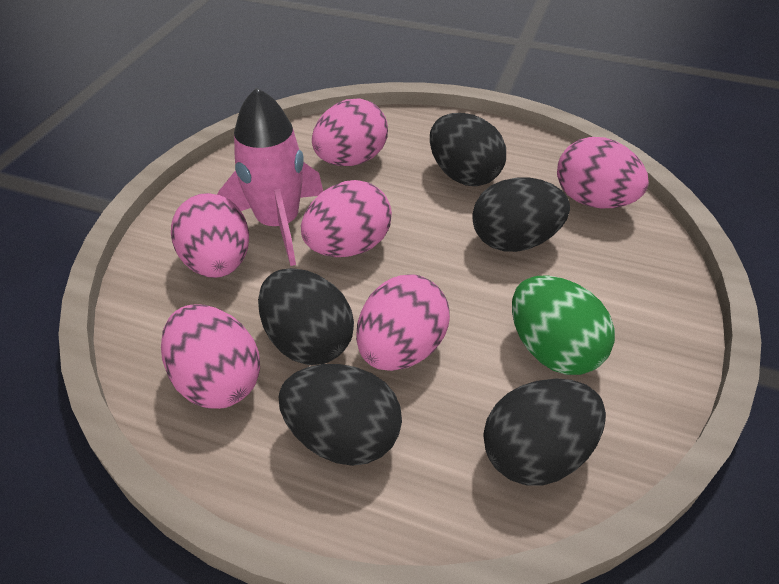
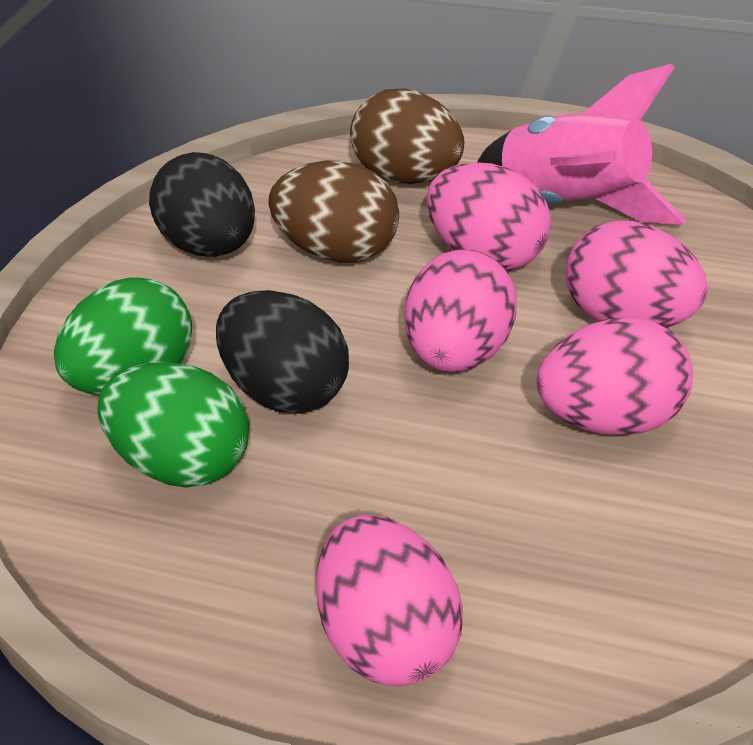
black egg: [258,268,354,365] [279,364,402,466] [430,113,506,186] [472,178,570,252] [484,378,606,486] = 5 -> [149,152,255,257] [216,290,349,414] = 2
brown egg: none = 0 -> [268,161,399,262] [350,88,464,184] = 2
green egg: [512,275,615,375] = 1 -> [54,277,192,395] [97,362,249,488] = 2
pink egg: [161,304,260,409] [171,193,249,278] [301,180,392,257] [312,98,388,166] [356,274,450,371] [557,137,649,208] = 6 -> [316,515,463,686] [404,250,517,372] [426,162,551,271] [537,317,693,436] [566,221,708,328] = 5

